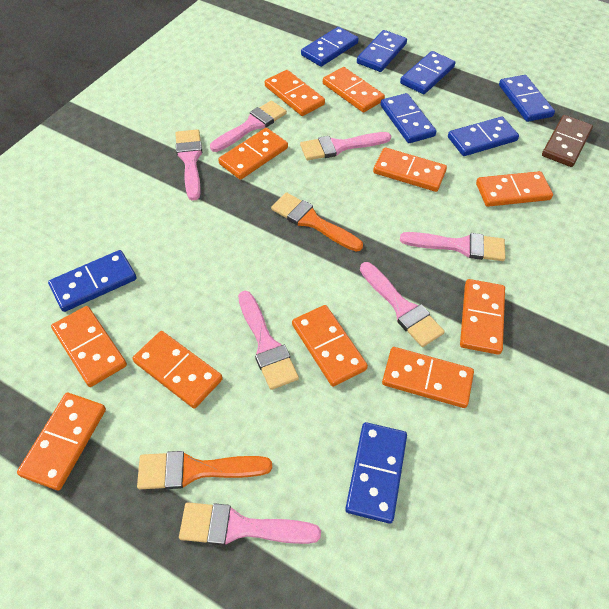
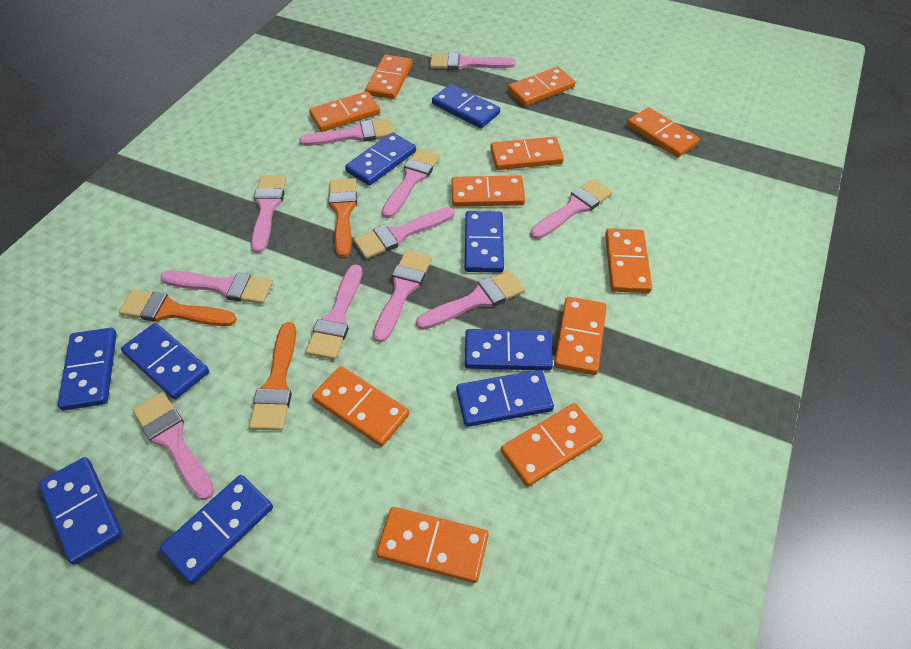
blue domino: [48,250,137,312] [301,27,359,67] [345,422,407,523] [357,30,407,72] [380,93,436,143] [400,51,455,94] [448,117,519,156] [499,75,555,122] = 8 -> [38,457,123,565] [58,328,117,410] [121,323,209,400] [160,475,273,584] [345,132,416,186] [432,84,500,128] [456,370,554,427] [465,211,504,273] [465,329,553,371] = 9
brown domino: [542,115,593,167] = 1 -> none = 0
orange brush: [137,451,272,489] [271,193,363,252] = 2 -> [119,290,237,326] [249,322,296,430] [329,178,357,257] = 3
pink brush: [175,129,202,201] [179,502,321,545] [210,100,287,152] [238,291,299,390] [300,132,391,160] [360,262,445,347] [400,232,505,261] = 7 -> [133,392,214,500] [160,270,273,304] [251,175,286,253] [299,119,394,146] [306,265,362,360] [354,207,454,259] [373,250,432,343] [382,148,440,218] [416,270,525,330] [430,52,515,70] [530,179,613,239] = 11

